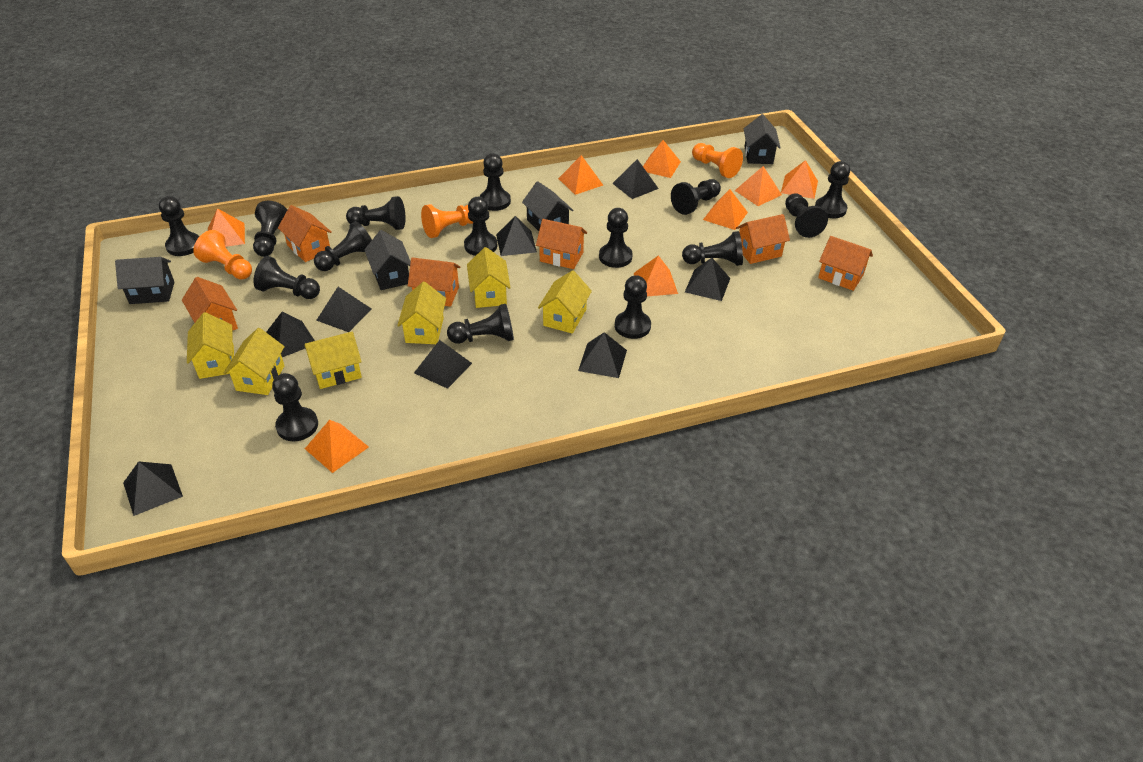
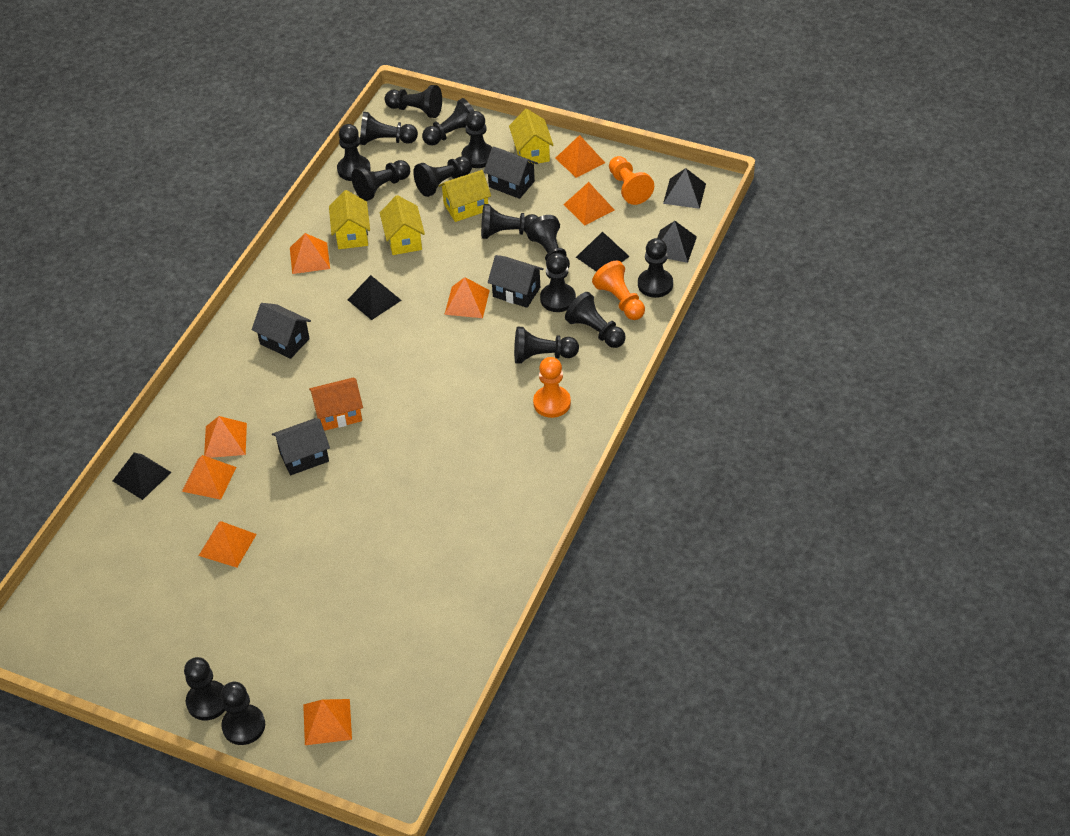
black pyramid: [123,461,183,516] [266,311,315,357] [316,287,371,332] [414,340,472,389] [496,216,537,256] [578,332,627,378] [612,159,659,199] [685,258,730,301] = 8 -> [113,453,172,500] [348,275,401,320] [576,231,630,272] [657,221,697,263] [663,168,706,209] = 5
orange house: [182,277,238,331] [278,205,332,262] [408,257,461,307] [536,219,587,269] [736,214,790,264] [818,236,873,291] = 6 -> [309,378,363,431] = 1
yellow house: [187,312,234,379] [223,328,285,395] [305,332,362,389] [397,282,446,344] [467,247,511,308] [538,270,592,333] = 6 -> [329,190,370,249] [380,195,425,255] [438,170,491,222] [509,109,554,164] = 4

